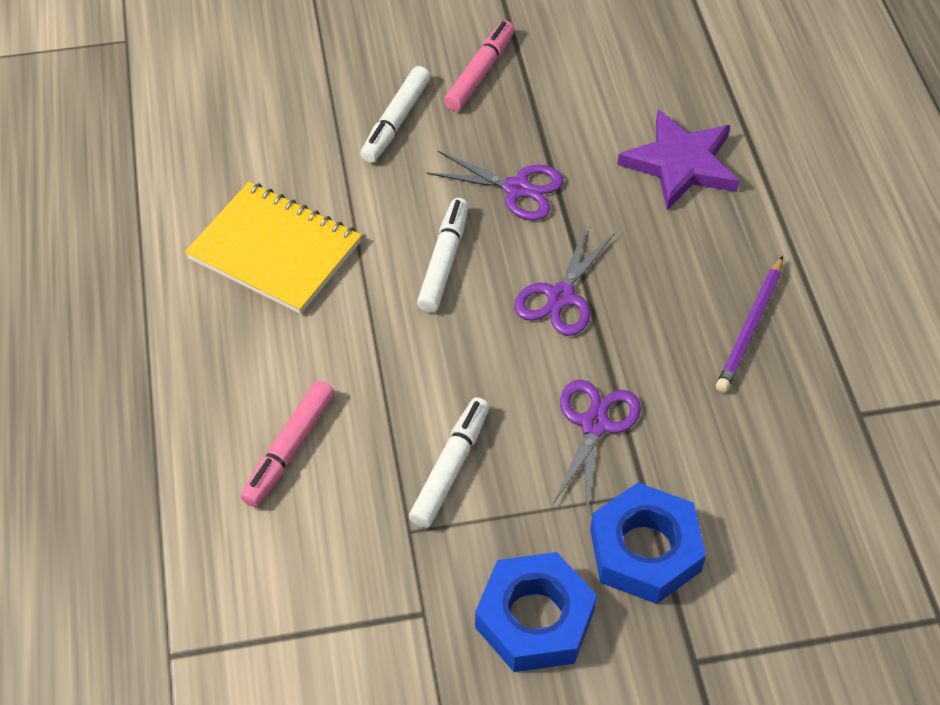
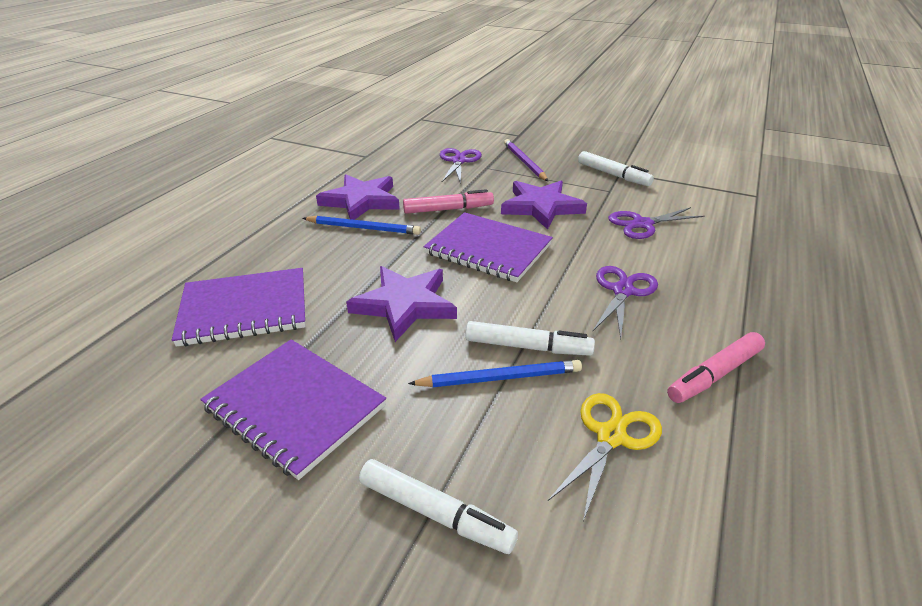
blue nut: [475,552,597,672] [590,483,706,604] = 2 -> none = 0
blue pencil: none = 0 -> [303,216,421,235] [408,360,582,387] = 2
purple notebook: none = 0 -> [172,268,306,347] [200,339,386,480] [424,212,553,282] = 3
purple star: [617,110,739,210] = 1 -> [316,174,400,220] [346,266,457,342] [501,181,587,230] = 3
yellow notebook: [185,182,362,314] = 1 -> none = 0
yellow scissors: none = 0 -> [548,393,662,521] = 1

